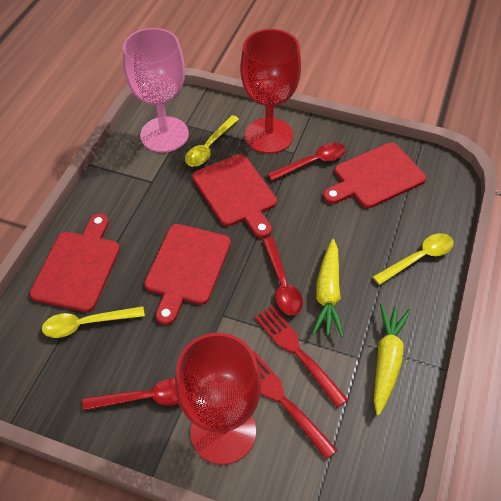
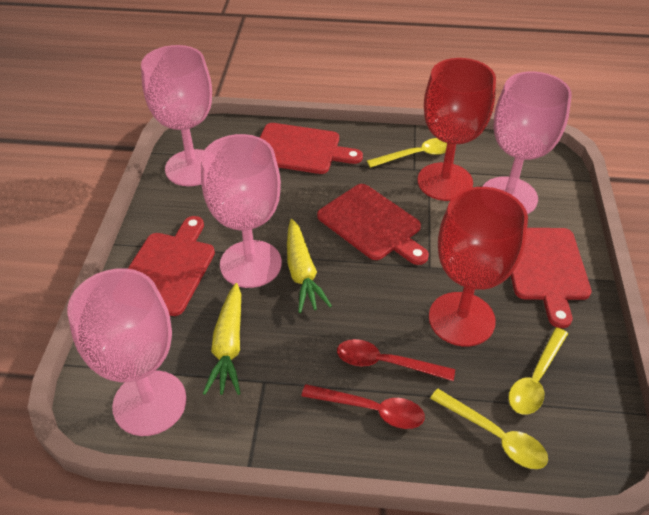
pink goblet: [123,28,189,153] = 1 -> [67,268,187,436] [141,45,212,186] [201,134,282,288] [483,71,572,214] = 4
red fork: [253,351,337,460] [254,306,348,408] = 2 -> none = 0
red spoon: [82,378,179,411] [263,237,303,315] [267,143,346,181] = 3 -> [301,384,425,429] [337,339,455,381] = 2

